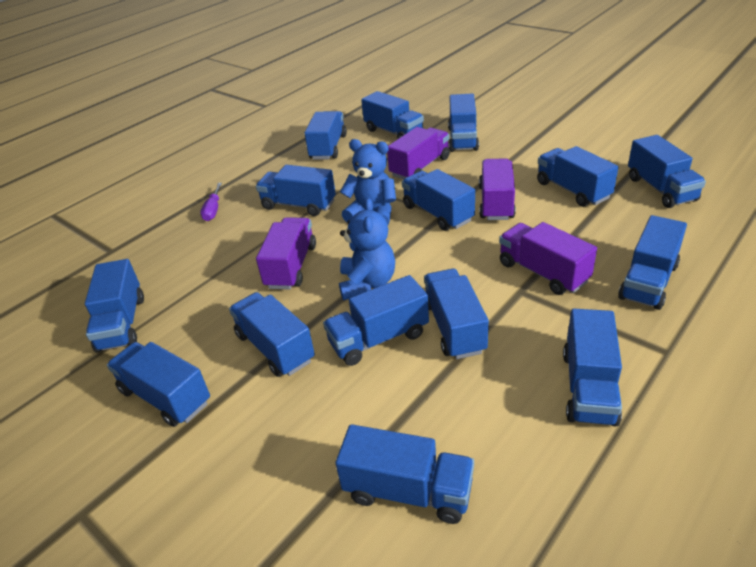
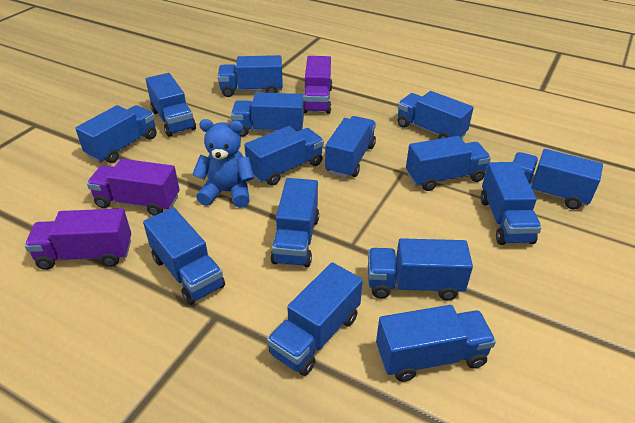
blue teddy bear: [339,198,395,300] [340,139,396,226] = 2 -> [192,119,254,208] = 1
purple screwdriver: [200,183,222,221] = 1 -> none = 0
purple truck: [256,217,316,290] [387,127,450,180] [479,158,516,220] [499,222,597,295] = 4 -> [25,208,131,270] [87,159,180,216] [304,56,332,114] = 3

